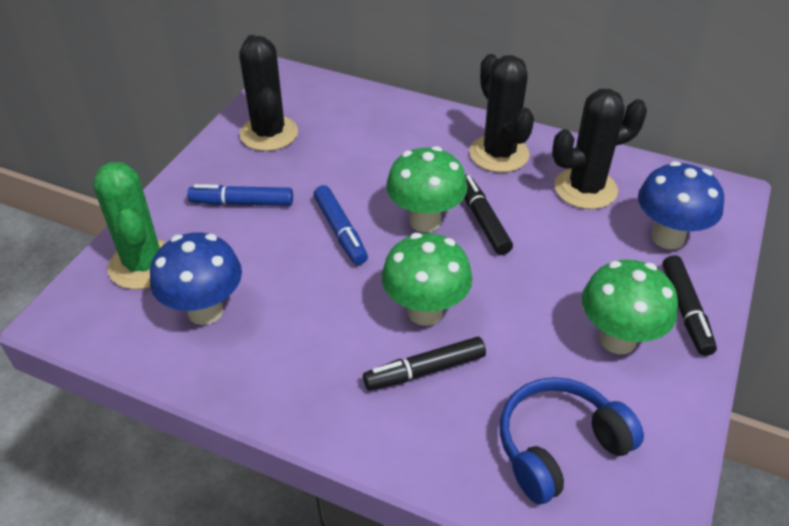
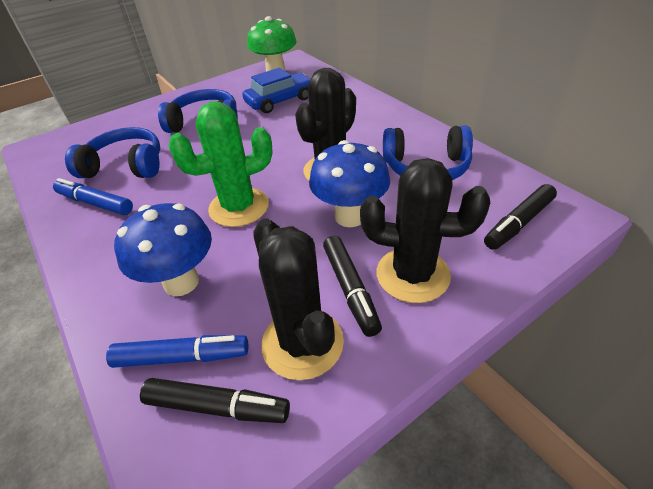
blue car: none = 0 -> [242,68,310,113] = 1
blue headphones: [500,377,644,504] = 1 -> [65,127,160,178] [158,89,238,133] [383,125,473,180] = 3
green mushroom: [382,233,472,326] [386,146,467,232] [582,259,678,354] = 3 -> [247,16,297,72] = 1

